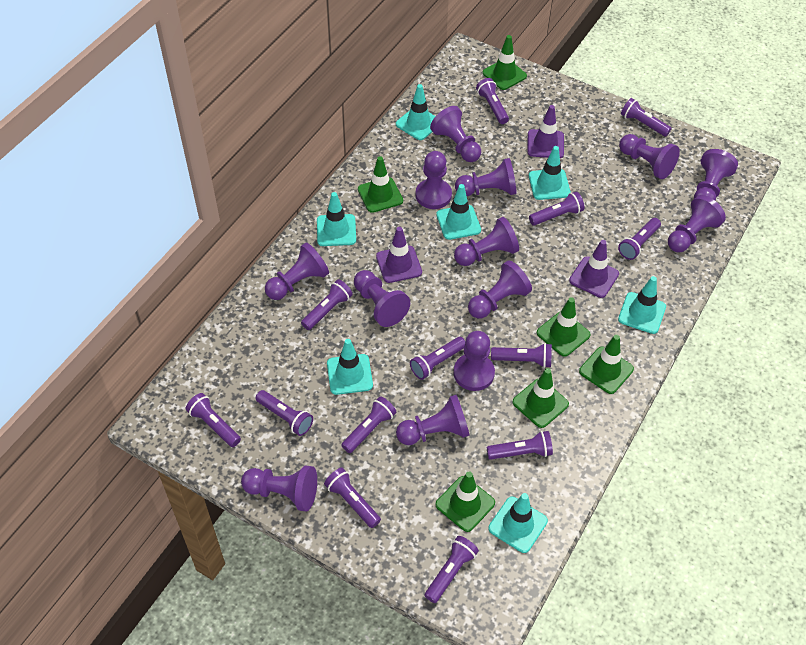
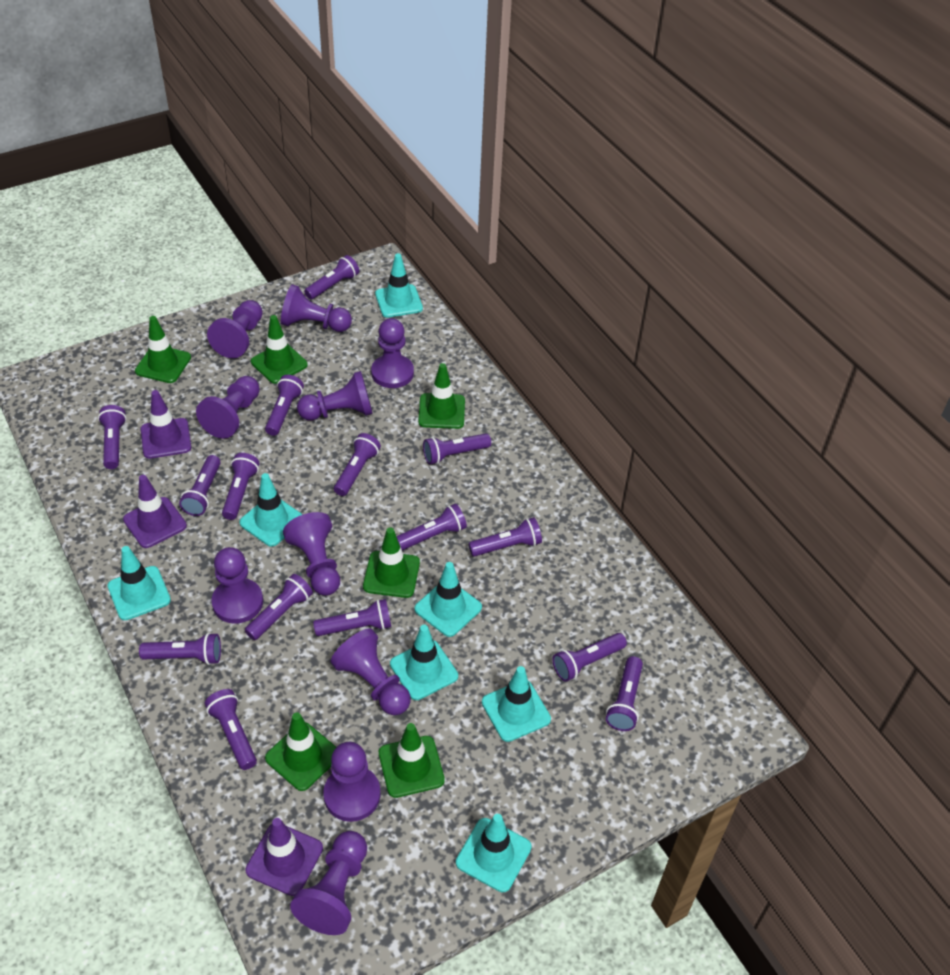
purple flashlight: [185,393,241,447] [255,390,313,436] [301,279,353,330] [324,468,381,528] [341,396,396,453] [410,337,465,380] [424,536,479,603] [476,78,509,124] [487,431,553,460] [491,343,552,368] [529,192,584,226] [618,218,661,260] [621,98,672,137] = 13 -> [98,405,127,469] [139,633,221,665] [179,455,221,516] [205,689,257,770] [222,453,259,520] [245,574,313,640] [265,375,304,436] [304,255,359,300] [313,599,391,636] [334,433,381,496] [396,504,467,550] [423,433,491,465] [468,517,542,557] [552,633,627,682] [606,656,643,731] = 15
purple pawn: [241,465,317,512] [265,242,329,300] [354,270,410,327] [396,395,470,445] [416,151,452,209] [430,106,481,162] [454,217,519,266] [454,331,495,391] [455,158,517,196] [468,260,532,318] [619,134,680,179] [668,195,726,252] [694,149,738,201] = 13 -> [196,376,260,439] [207,300,263,358] [211,547,263,624] [281,284,352,332] [283,512,340,595] [290,831,367,935] [297,371,373,420] [323,742,381,822] [331,628,411,715] [371,318,414,388] = 10

